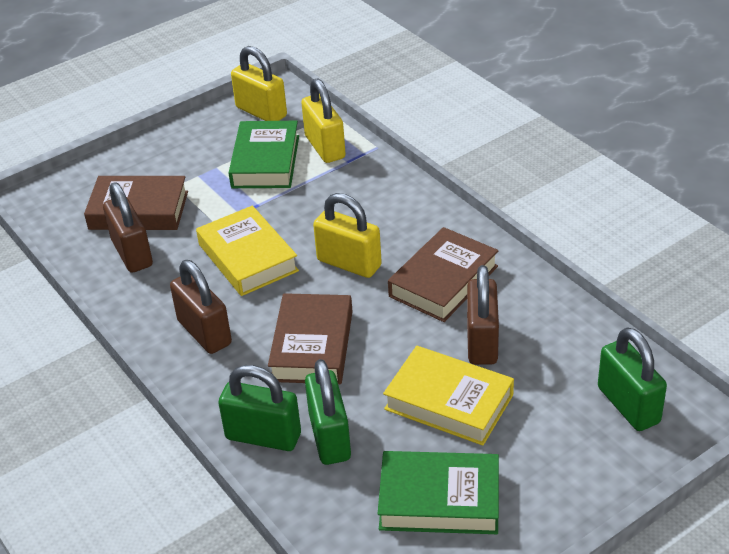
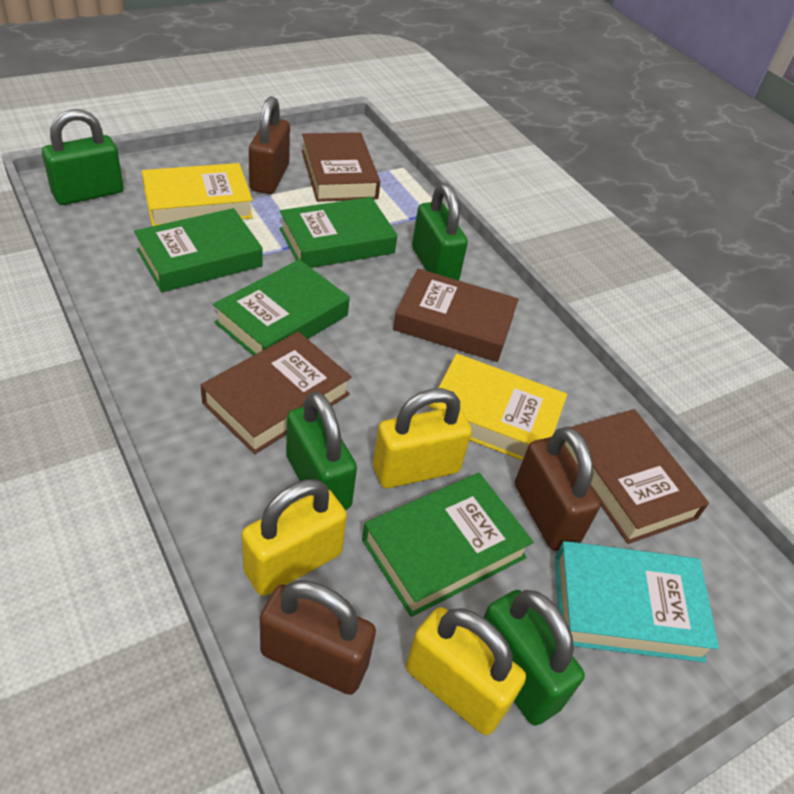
brown book: [84,176,188,230] [268,293,353,384] [388,227,498,322] = 3 -> [201,331,352,454] [302,132,380,202] [393,269,519,362] [564,409,709,544] = 4
green book: [229,121,299,188] [378,451,499,534] = 2 -> [134,208,263,292] [213,260,350,355] [279,197,397,268] [362,473,533,617] = 4
green padlock: [218,365,301,451] [305,359,351,465] [598,327,667,431] = 3 -> [42,109,123,205] [286,391,357,510] [412,183,468,280] [483,590,585,726] = 4
turquoise book: none = 0 -> [555,541,719,662] = 1

